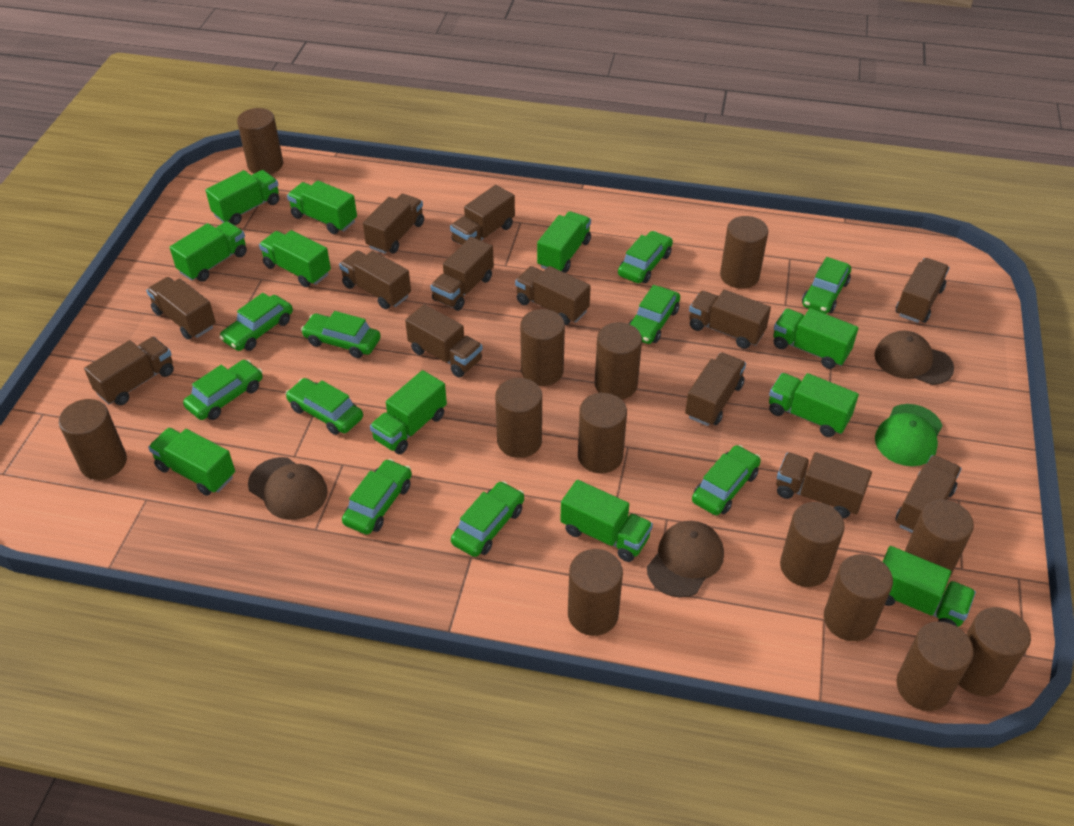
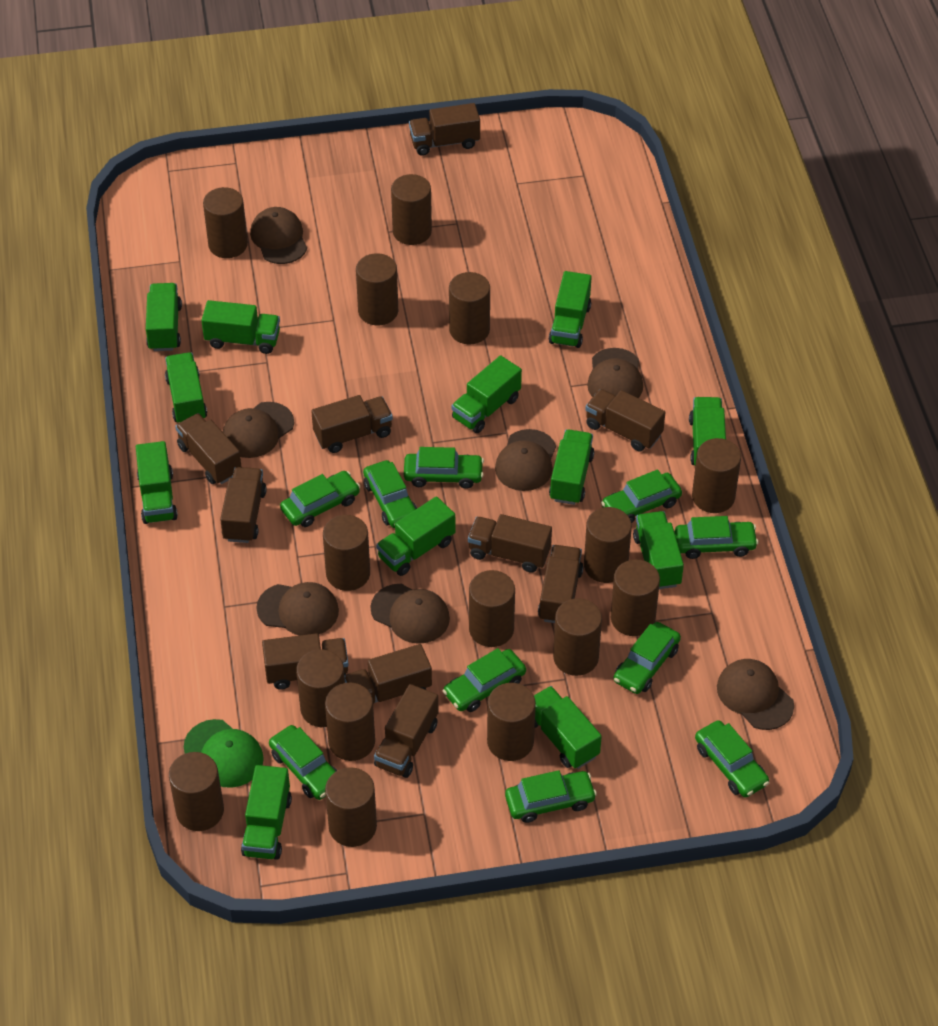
brown cap: [248,457,328,520] [647,521,724,598] [874,331,954,385] = 3 -> [223,402,294,458] [250,207,307,264] [256,582,339,636] [370,584,450,644] [495,429,556,491] [587,348,643,398] [717,659,794,730] = 7
brown cylinder: [59,399,127,480] [237,108,283,174] [495,378,542,458] [520,309,565,386] [568,549,623,636] [578,393,627,473] [595,322,642,400] [720,216,768,289] [780,502,845,587] [824,554,893,641] [896,622,974,711] [905,500,974,578] [959,607,1031,696] = 13 -> [169,752,224,831] [203,187,248,258] [296,649,345,727] [323,515,370,591] [325,682,375,761] [325,767,377,847] [356,253,398,325] [391,174,432,245] [449,272,490,344] [469,570,515,647] [487,683,536,761] [553,598,602,676] [584,507,632,583] [611,559,660,636] [692,438,741,513] = 15
brown truck: [84,337,174,405] [146,277,216,339] [339,250,411,309] [363,194,424,254] [405,304,483,377] [431,237,494,311] [450,185,515,245] [515,266,591,325] [685,353,746,426] [689,290,771,349] [776,452,872,518] [895,258,949,323] [895,455,961,533] = 13 -> [175,413,241,484] [220,467,267,543] [262,633,349,690] [311,395,393,453] [344,644,432,704] [374,684,439,778] [409,103,480,156] [468,514,552,573] [538,545,583,623] [585,389,665,451] = 10
green truck: [148,428,235,496] [170,221,247,282] [205,170,279,225] [259,230,331,287] [287,181,357,234] [370,370,447,455] [537,211,591,273] [560,480,653,562] [769,373,859,437] [773,308,858,369] [883,546,976,627] = 11 -> [136,441,178,524] [146,283,182,351] [165,352,207,423] [201,300,280,354] [241,765,292,860] [376,496,455,576] [451,355,522,433] [534,686,602,769] [549,271,591,348] [549,429,594,505] [633,511,684,589] [689,397,726,465] = 12

